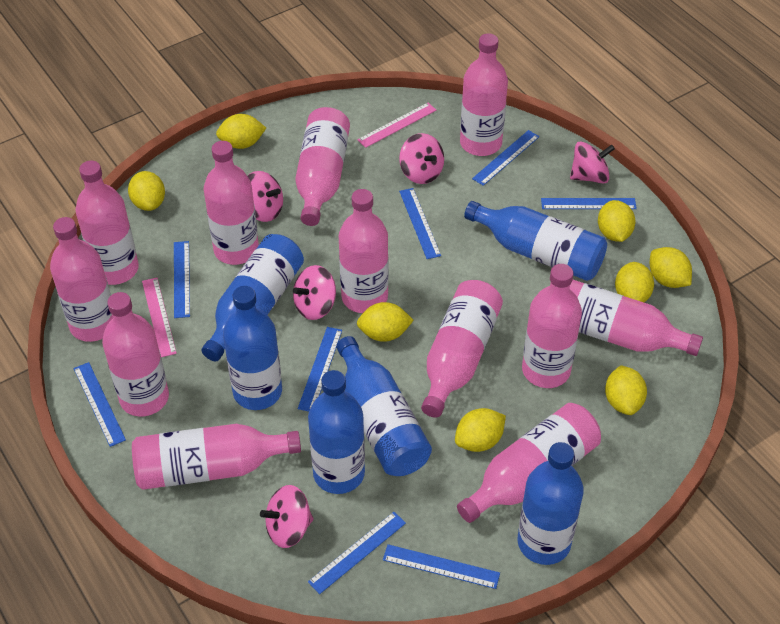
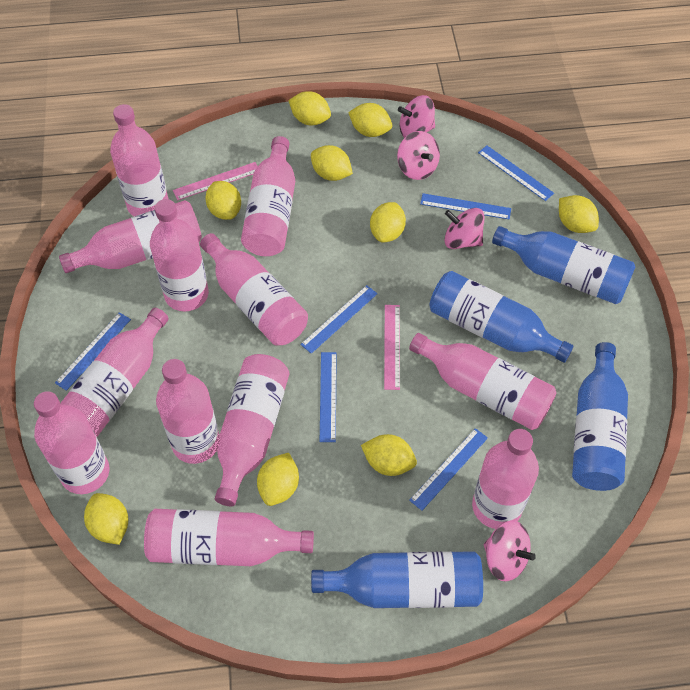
blue bottle: [201,234,304,361] [223,286,282,410] [308,370,365,494] [336,336,432,476] [464,201,607,281] [517,442,584,565] = 6 -> [311,551,483,608] [429,271,573,363] [492,226,635,304] [572,342,628,491] = 4
blue ruler: [74,362,126,447] [174,241,190,318] [298,327,342,412] [308,512,406,594] [383,544,500,589] [399,188,441,259] [472,130,539,186] [541,198,637,209] = 8 -> [55,312,131,391] [300,285,378,354] [320,352,337,442] [409,428,488,511] [420,193,511,219] [478,145,554,201] = 6
pink spinning top: [248,171,283,222] [260,485,313,548] [293,265,336,320] [399,133,444,184] [570,142,615,184] = 5 -> [397,131,440,180] [398,95,435,138] [444,208,485,249] [484,520,536,581] = 4
yellow lemon: [128,171,165,211] [216,114,266,149] [357,302,414,342] [455,408,506,452] [598,200,635,242] [605,365,647,415] [615,262,654,302] [650,247,692,288] = 8 -> [84,493,128,545] [205,181,241,220] [257,453,299,506] [288,91,331,125] [311,145,353,181] [348,103,392,137] [361,434,417,476] [370,202,406,242] [559,195,599,233] = 9

